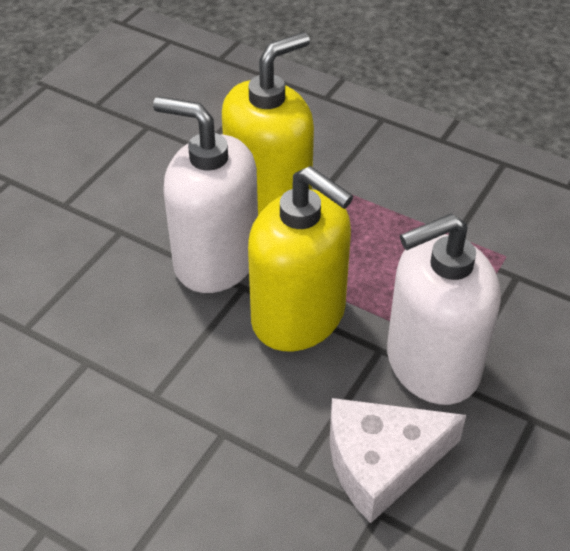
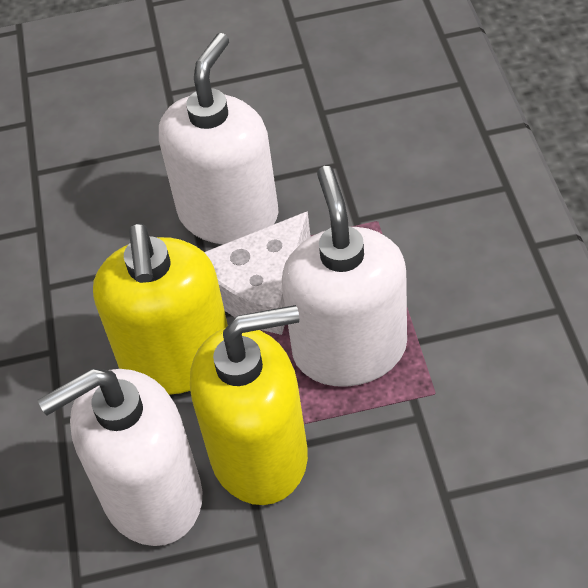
white soap dispenser: [153,96,258,293] [387,213,501,405] = 2 -> [38,368,202,546] [159,33,279,244] [282,166,407,387] = 3

